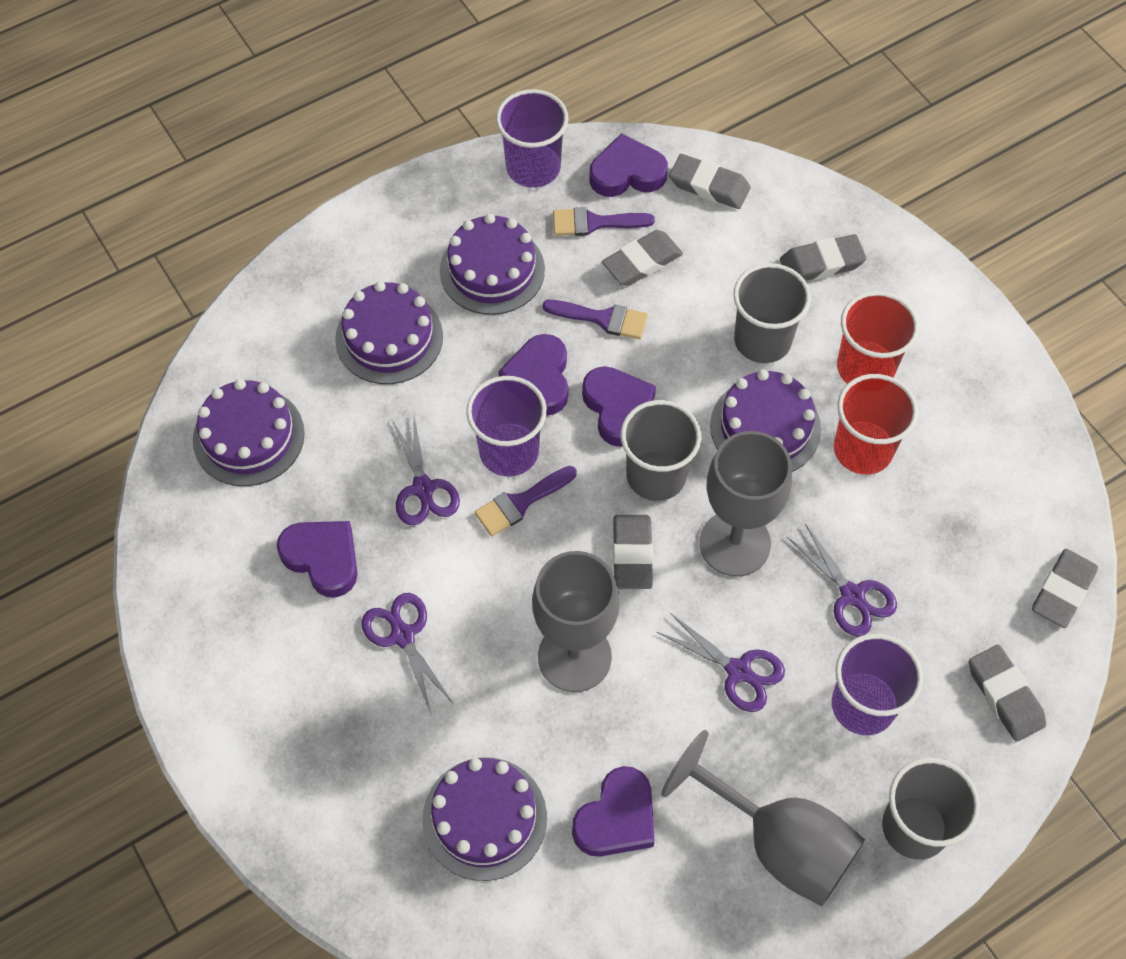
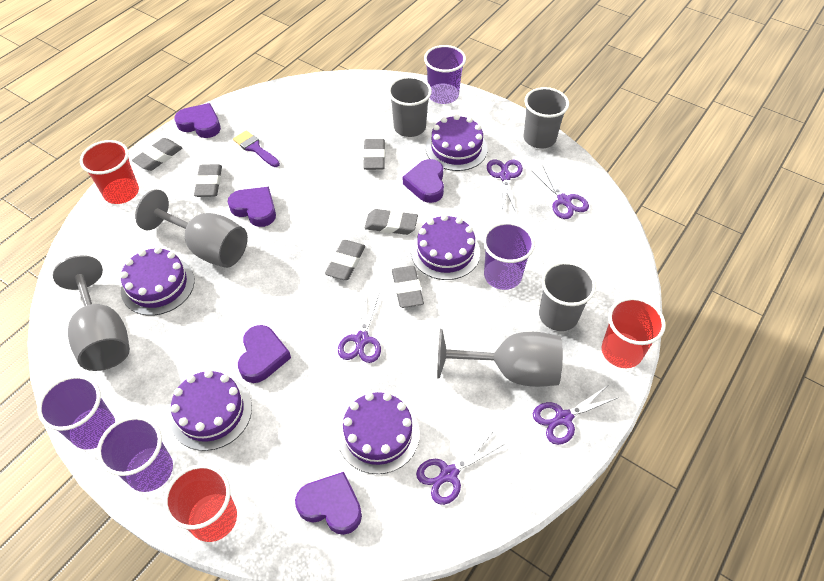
purple brush: [474,466,577,536] [543,300,648,339] [553,207,655,236] = 3 -> [233,130,280,167] = 1
purple cup: [466,376,547,477] [496,89,569,188] [832,634,923,735] = 3 -> [37,375,115,449] [97,416,173,492] [424,45,466,104] [483,222,535,290] = 4
purple scissors: [361,593,453,713] [392,417,460,526] [657,613,785,712] [787,524,897,636] = 4 -> [338,294,381,363] [416,432,503,505] [487,160,523,212] [532,167,589,219] [533,386,619,445] = 5
red cup: [834,374,918,475] [837,291,919,384] = 2 -> [80,140,139,204] [164,464,237,542] [602,297,666,368] = 3

